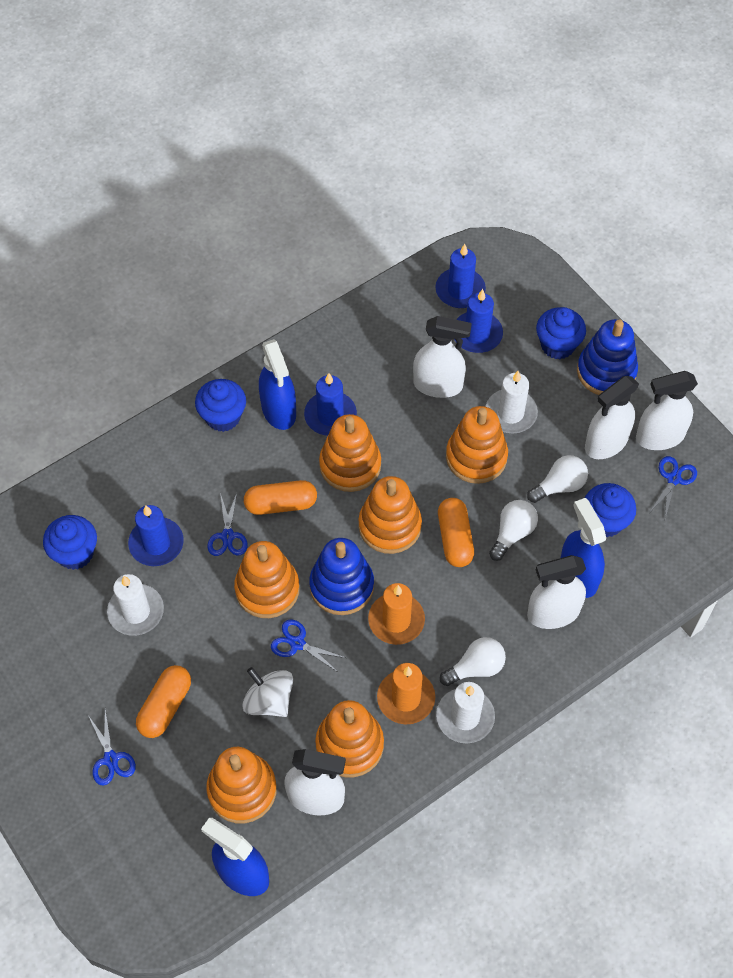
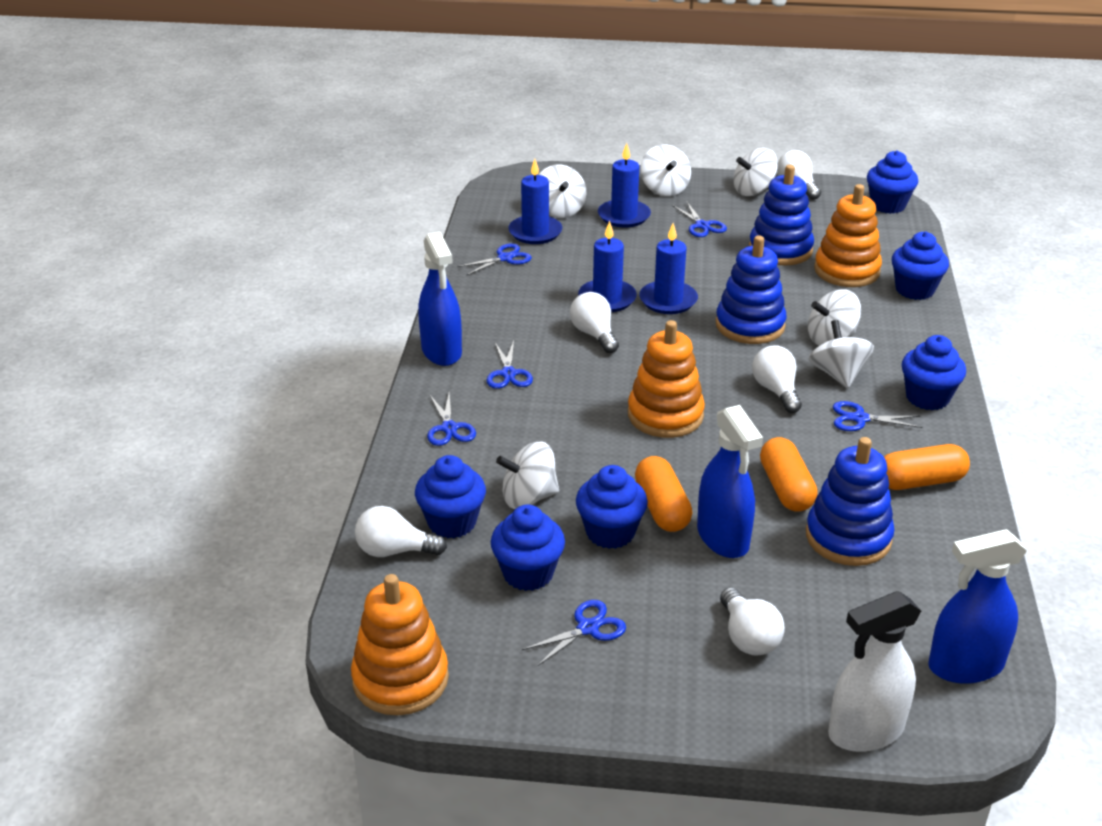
blue cupcake: [43,515,97,570] [195,379,246,432] [536,307,586,359] [585,483,636,538] = 4 -> [415,455,486,538] [491,504,565,591] [576,465,648,549] [867,150,918,214] [892,231,949,300] [902,335,966,410] = 6
blue scissors: [88,709,136,786] [208,493,248,556] [271,620,346,673] [650,456,697,518] = 4 -> [427,394,476,446] [457,243,532,276] [487,341,533,389] [522,600,626,666] [672,202,727,237] [833,401,923,431] = 6
blue stacking toy: [309,538,374,615] [577,319,638,395] = 2 -> [716,235,786,344] [749,165,814,265] [806,437,895,566] = 3
orange candle: [368,583,425,645] [377,663,435,724] = 2 -> none = 0
orange stacking toy: [206,747,277,823] [234,541,300,618] [315,700,384,777] [319,414,381,492] [358,476,422,554] [446,406,508,484] = 6 -> [351,574,449,715] [628,320,705,438] [814,184,882,287] = 3
white candle: [107,574,164,636] [436,682,495,743] [485,371,538,433] = 3 -> none = 0
white light bulb: [440,637,506,686] [489,500,538,561] [527,455,588,503] = 3 -> [355,506,447,557] [570,292,619,353] [720,587,785,656] [752,345,802,413] [777,150,821,200] = 5
white spinning top: [242,667,293,717] = 1 -> [496,441,559,509] [539,165,586,218] [641,145,691,196] [733,148,778,196] [808,289,861,346] [808,320,874,388] = 6
white spray bottle: [284,749,346,815] [413,316,472,398] [527,555,586,629] [585,376,639,459] [636,371,698,450] = 5 -> [828,591,921,752] = 1

